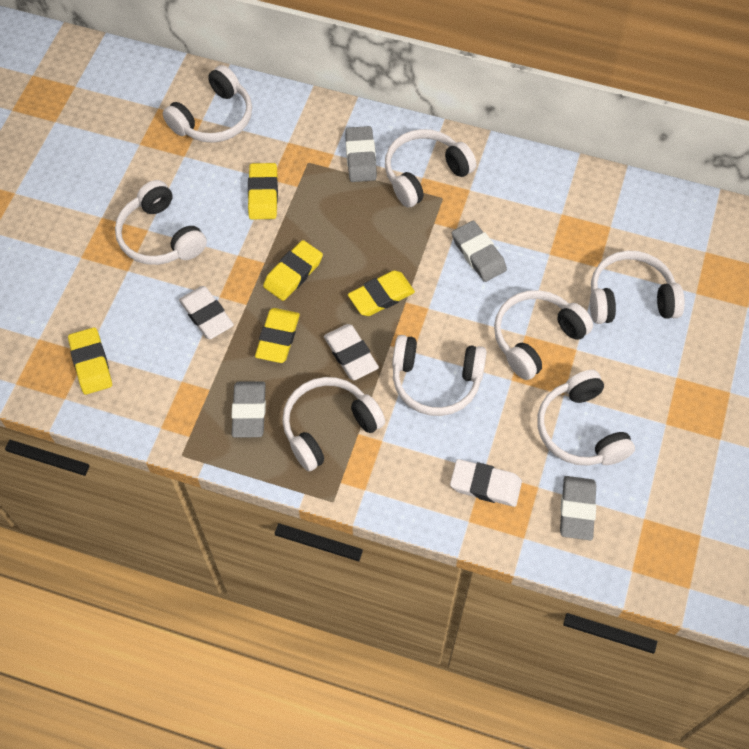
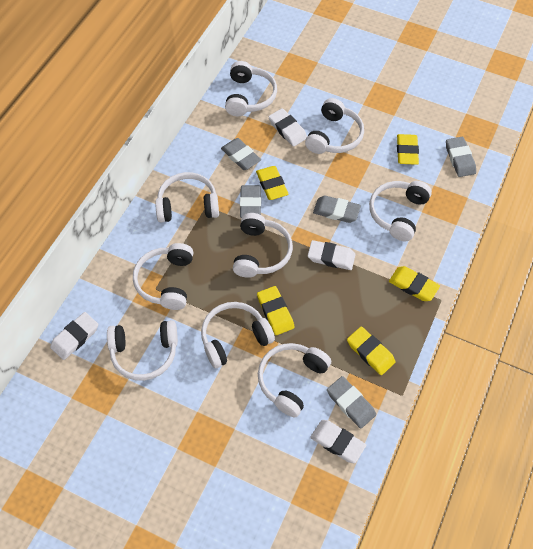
grey eraser: [231,381,266,437] [345,126,377,182] [452,221,507,282] [560,476,596,540] = 4 -> [221,138,261,170] [240,185,261,218] [313,196,361,223] [327,376,376,429] [446,137,476,177] = 5
white eraser: [179,286,234,339] [324,324,379,380] [450,459,522,507] = 3 -> [50,312,98,360] [269,108,307,147] [308,240,355,270] [310,420,366,463] = 4
white headphones: [115,180,207,265] [163,65,252,143] [282,377,385,471] [385,129,476,208] [392,335,487,416] [494,290,593,380] [537,370,635,466] [590,251,685,324] = 8 -> [107,320,178,381] [133,243,193,310] [155,172,219,222] [201,302,275,368] [225,61,277,116] [233,213,293,278] [258,343,331,417] [305,98,364,154] [369,181,432,241] = 9

